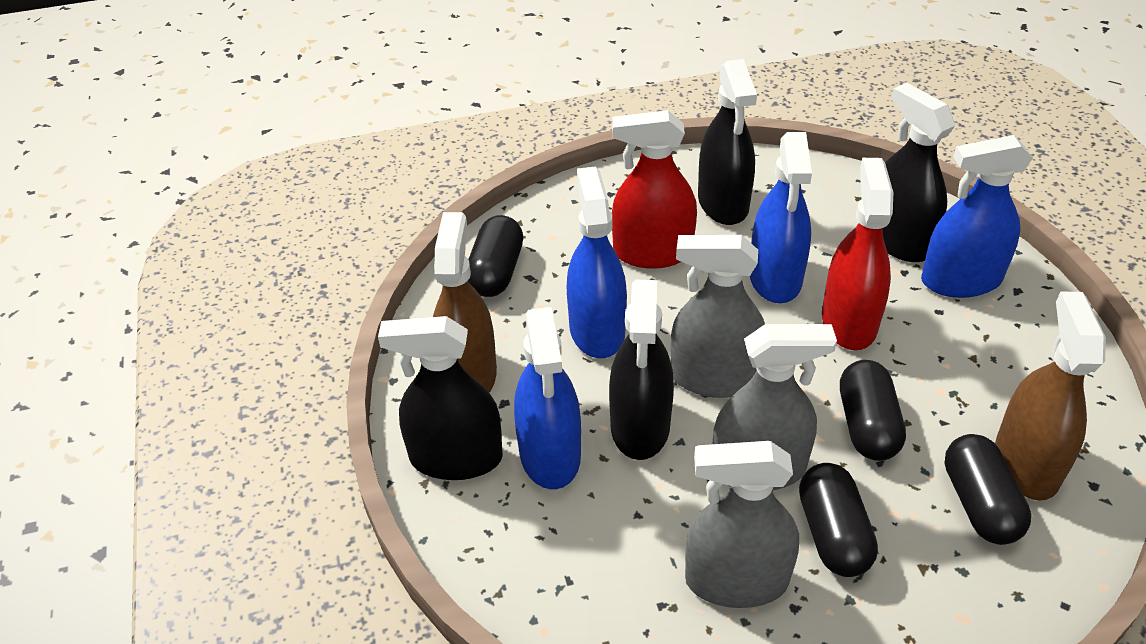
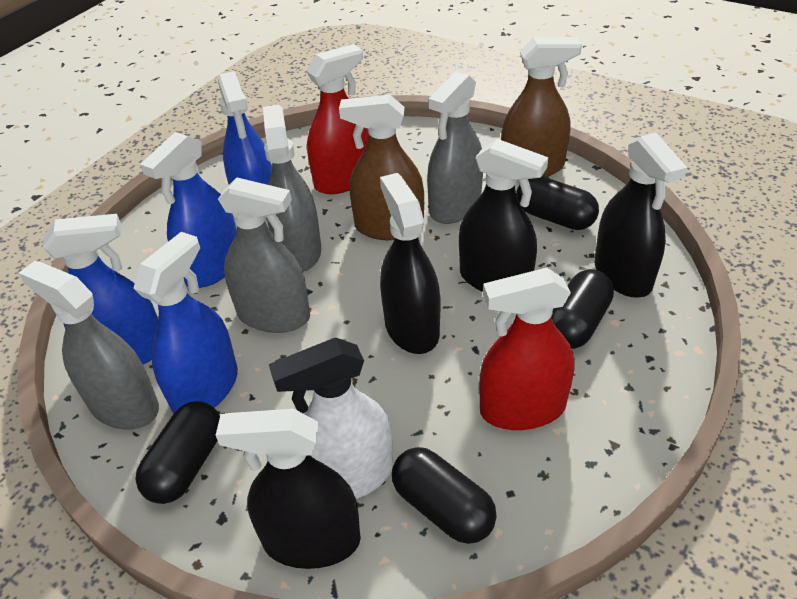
grey spray bottle: [670,235,765,398] [685,441,799,608] [713,324,837,491] = 3 -> [19,261,159,430] [218,178,310,333] [263,105,321,272] [427,72,483,224] = 4
white spray bottle: none = 0 -> [269,338,393,499] = 1

